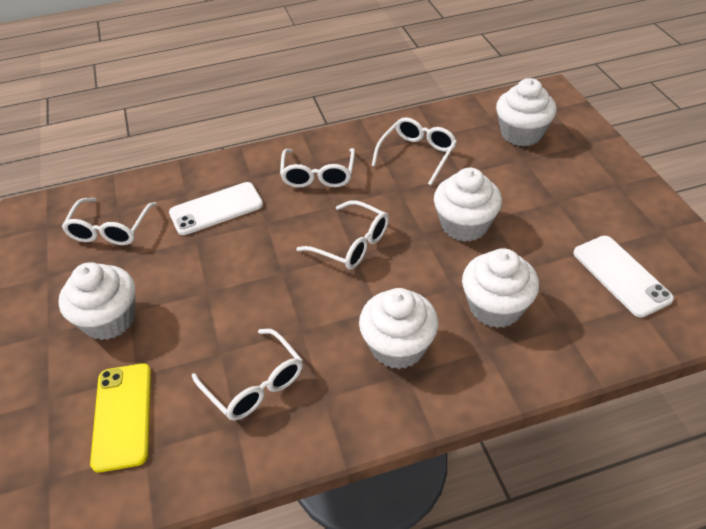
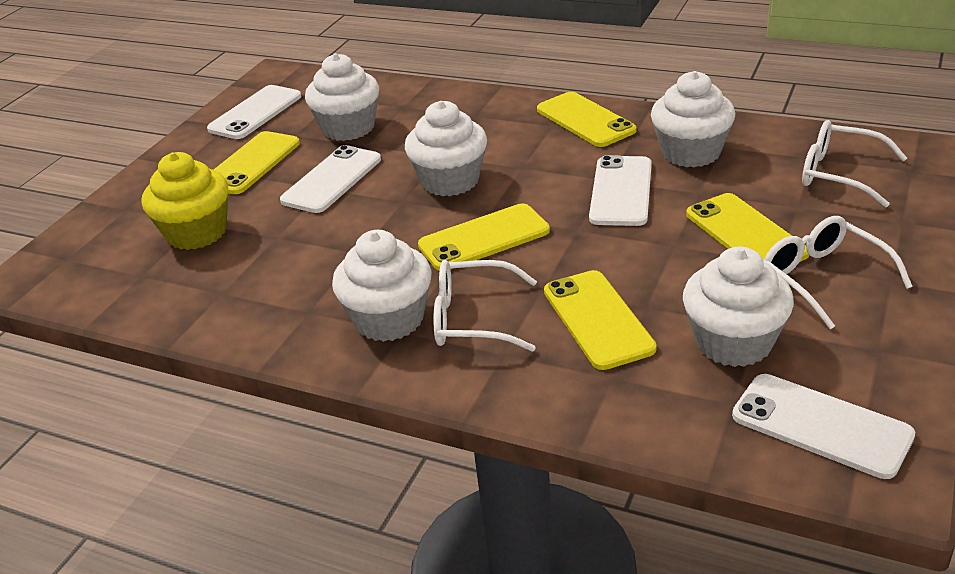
white glasses: [62,198,157,245] [192,329,303,420] [280,148,355,188] [296,200,389,270] [372,117,457,185] = 5 -> [433,260,537,352] [764,216,913,329] [802,120,907,207] = 3
white phone: [169,182,263,235] [573,236,674,318] = 2 -> [207,85,301,139] [280,145,381,213] [589,155,652,226] [732,374,915,479] = 4
yellow cupcake: none = 0 -> [142,152,228,250] = 1
yellow phone: [90,363,151,473] = 1 -> [214,131,300,194] [418,203,550,271] [537,92,637,147] [544,270,657,370] [687,193,809,262] = 5

